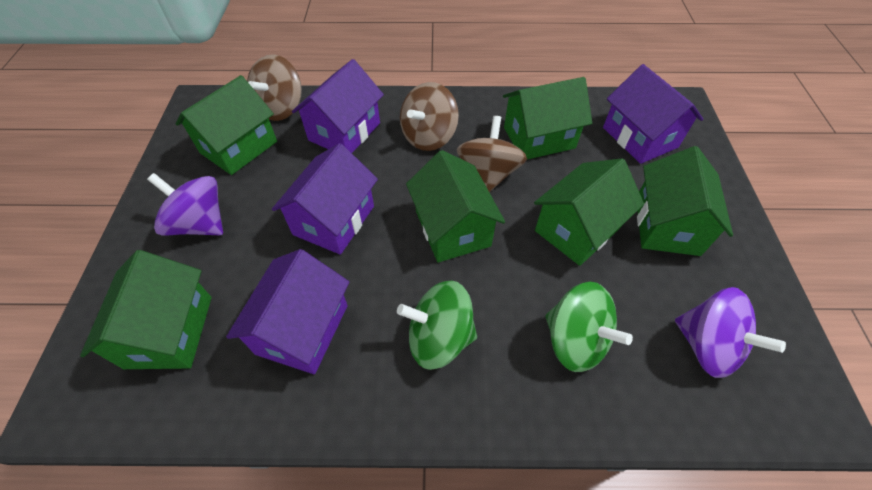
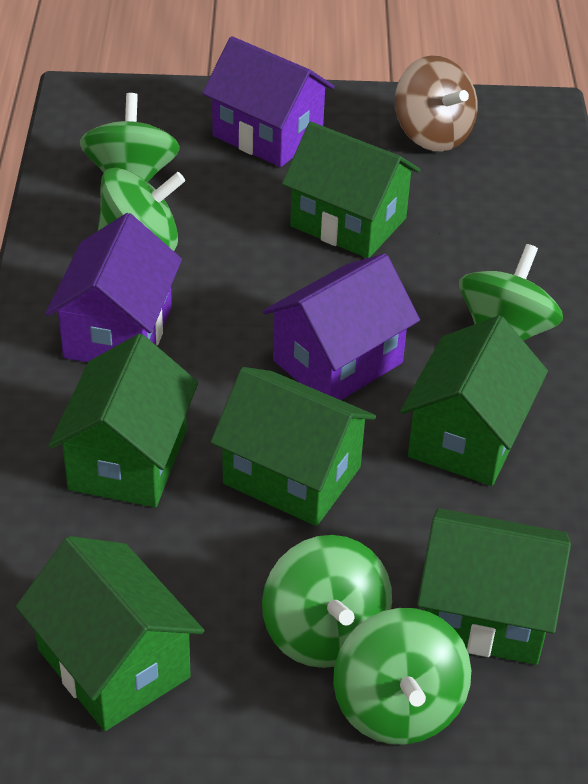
brown spinning top: [247,54,302,121] [400,82,459,151] [457,116,527,192] = 3 -> [395,56,478,151] = 1
green spinning top: [397,281,477,370] [545,282,633,372] = 2 -> [80,93,180,182] [98,168,185,251] [262,535,392,668] [333,608,471,745] [459,244,563,341] = 5
purple house: [226,249,349,374] [272,143,378,255] [292,59,384,153] [603,64,703,164] = 4 -> [45,213,182,362] [202,36,335,167] [263,253,420,400] = 3
purple spinning top: [147,173,223,235] [675,287,786,378] = 2 -> none = 0

